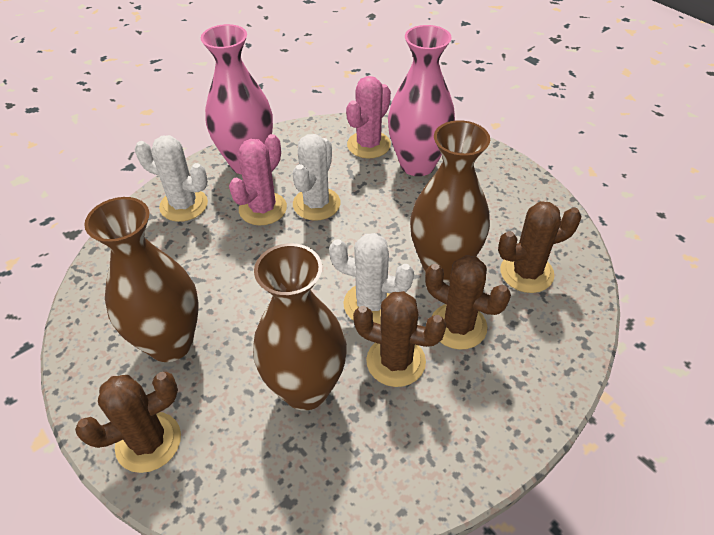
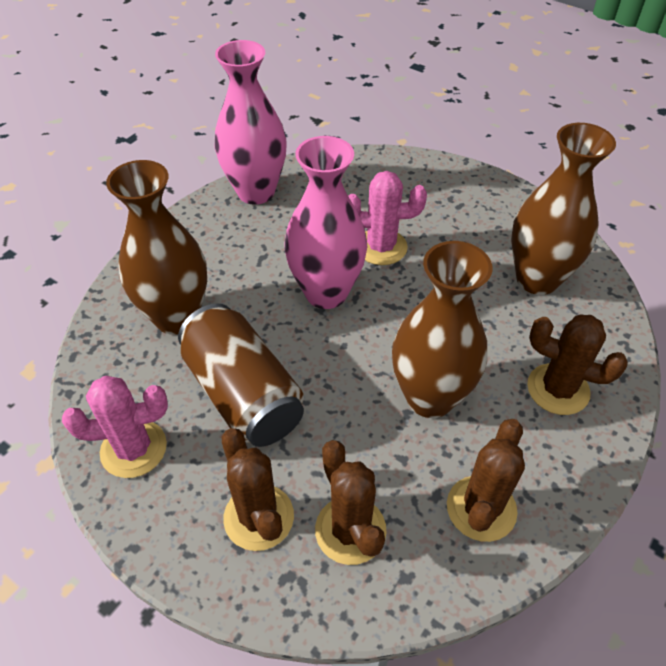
brown can: none = 0 -> [178,303,304,447] = 1
white cactus: [135,135,208,222] [293,134,341,221] [329,233,414,324] = 3 -> none = 0

